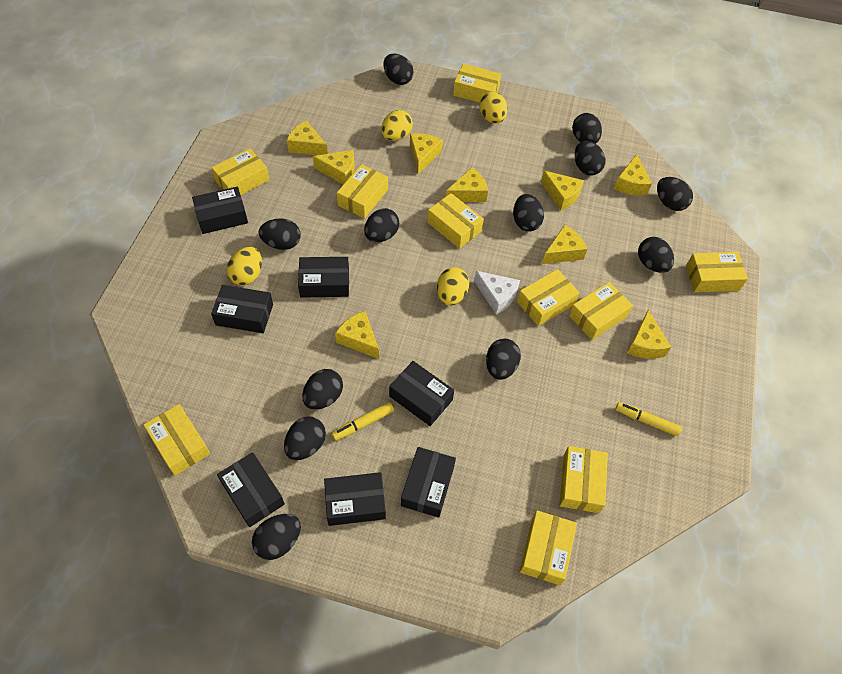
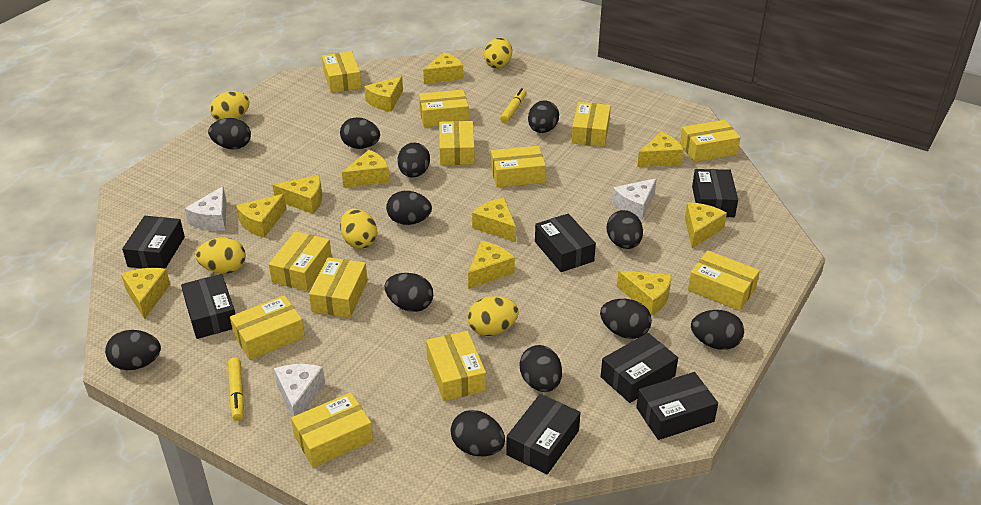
white cheese: [474,271,520,314] = 1 -> [185,186,226,231] [274,364,325,417] [612,178,657,220] = 3
yellow box: [144,404,210,476] [211,148,269,195] [337,164,388,219] [427,193,484,249] [453,64,501,103] [517,269,580,326] [520,510,577,585] [560,446,608,513] [569,282,633,340] [686,252,748,292] = 10 -> [230,295,305,360] [269,231,332,291] [291,393,373,468] [309,257,368,318] [322,51,362,93] [419,90,469,127] [426,331,486,401] [439,121,475,165] [491,146,546,187] [571,102,611,147] [680,120,740,162] [688,251,760,311] = 12
yellow cheese: [287,120,328,155] [313,150,355,185] [335,311,379,359] [410,133,443,174] [446,167,488,202] [541,171,584,211] [542,225,587,264] [614,154,652,195] [627,310,671,359] = 9 -> [121,268,170,319] [236,194,286,238] [272,175,322,214] [342,150,390,188] [364,76,403,112] [423,52,463,84] [468,241,515,289] [472,198,516,242] [617,271,672,316] [637,132,684,167] [685,202,727,248] = 11
yellow egg: [227,247,262,286] [381,110,413,141] [437,267,469,306] [479,92,508,124] = 4 -> [196,238,246,274] [210,91,249,121] [340,209,377,249] [468,296,519,336] [484,37,512,69] = 5

